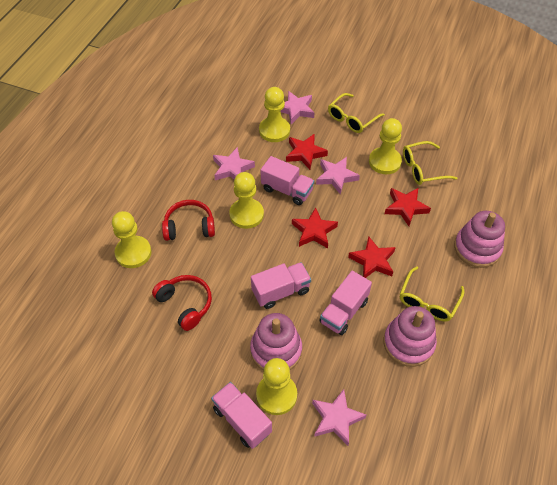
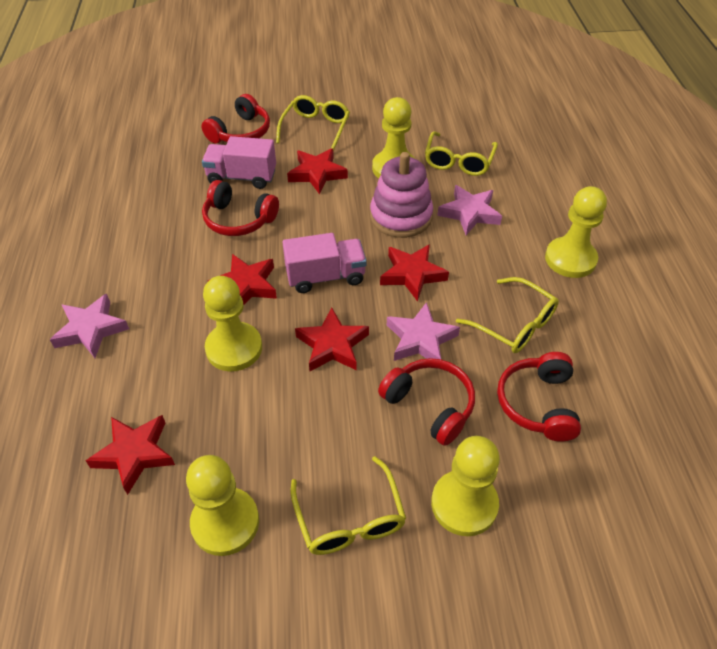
pink stacking toy: [250,313,302,371] [383,306,437,367] [454,211,505,268] = 3 -> [370,152,433,238] = 1
pink star: [213,147,255,180] [280,91,314,124] [312,389,366,446] [316,157,360,195] = 4 -> [50,294,129,358] [387,302,460,361] [437,185,502,235] = 3
pink truck: [211,382,272,449] [251,262,311,309] [261,156,314,205] [319,271,372,335] = 4 -> [202,136,276,189] [282,233,367,293] = 2
red headphones: [152,275,212,331] [162,200,215,241] = 2 -> [201,94,270,143] [202,180,279,236] [378,358,475,446] [497,352,581,442] = 4
red star: [286,134,328,170] [292,207,338,248] [348,237,396,278] [385,188,431,226] = 4 -> [86,415,175,495] [208,254,277,304] [287,148,348,194] [295,307,369,371] [380,244,449,302] = 5
yellow glasses: [328,93,385,133] [400,266,464,321] [403,141,458,185] = 3 -> [276,95,350,151] [291,456,406,555] [425,131,498,176] [456,277,559,353] = 4

